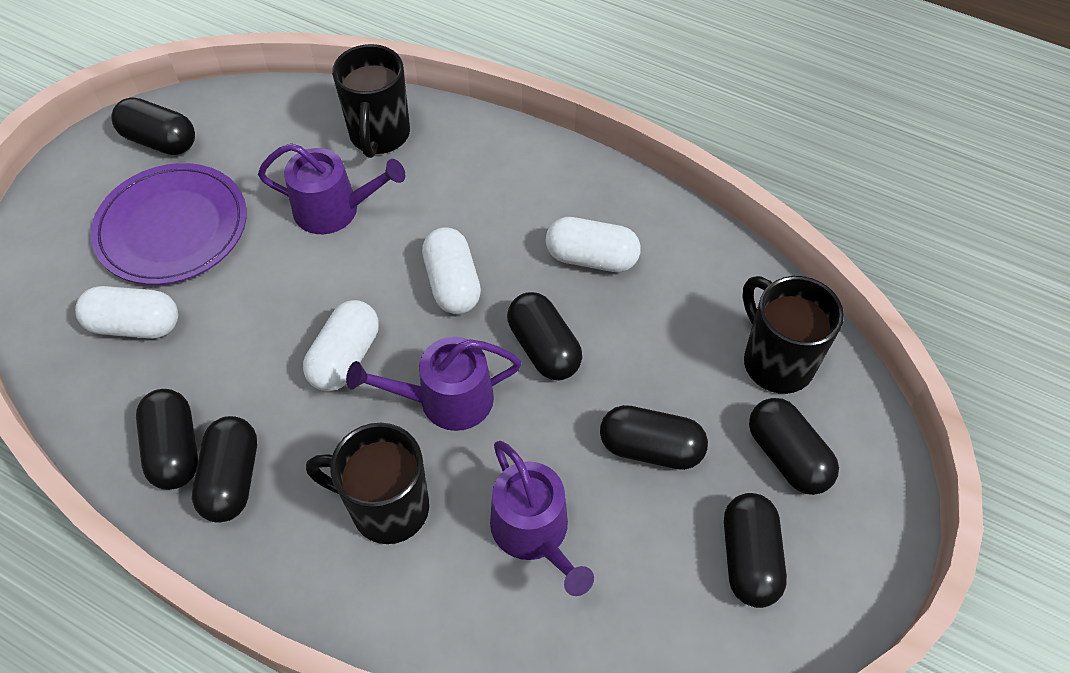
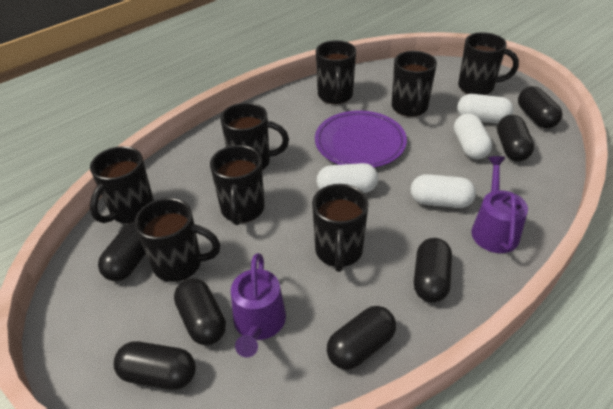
black mug: [306,423,429,544] [332,44,410,158] [742,276,844,394] = 3 -> [90,146,154,223] [134,198,220,282] [210,145,265,225] [220,102,289,170] [312,184,369,272] [316,40,356,104] [392,51,437,117] [458,32,519,95] = 8
purple watering can: [258,143,405,234] [346,337,522,431] [490,441,594,596] = 3 -> [231,253,286,358] [472,156,528,253] = 2

